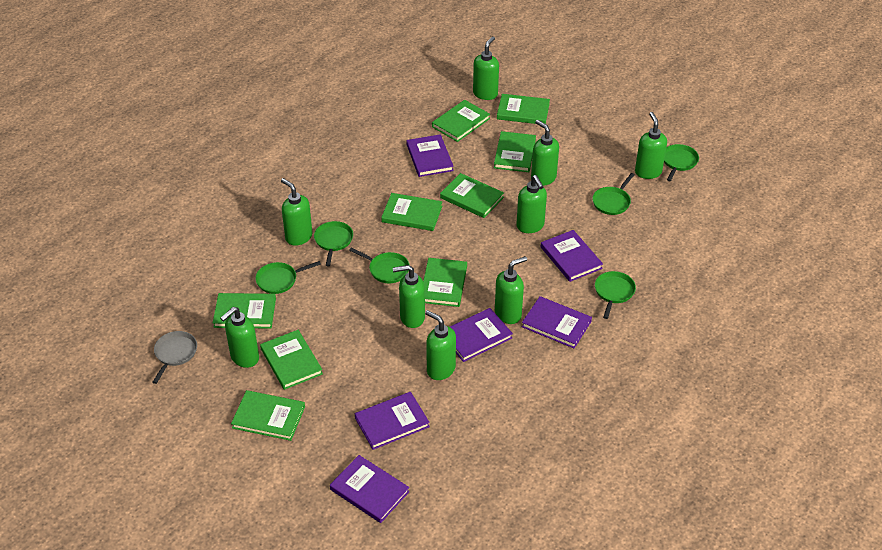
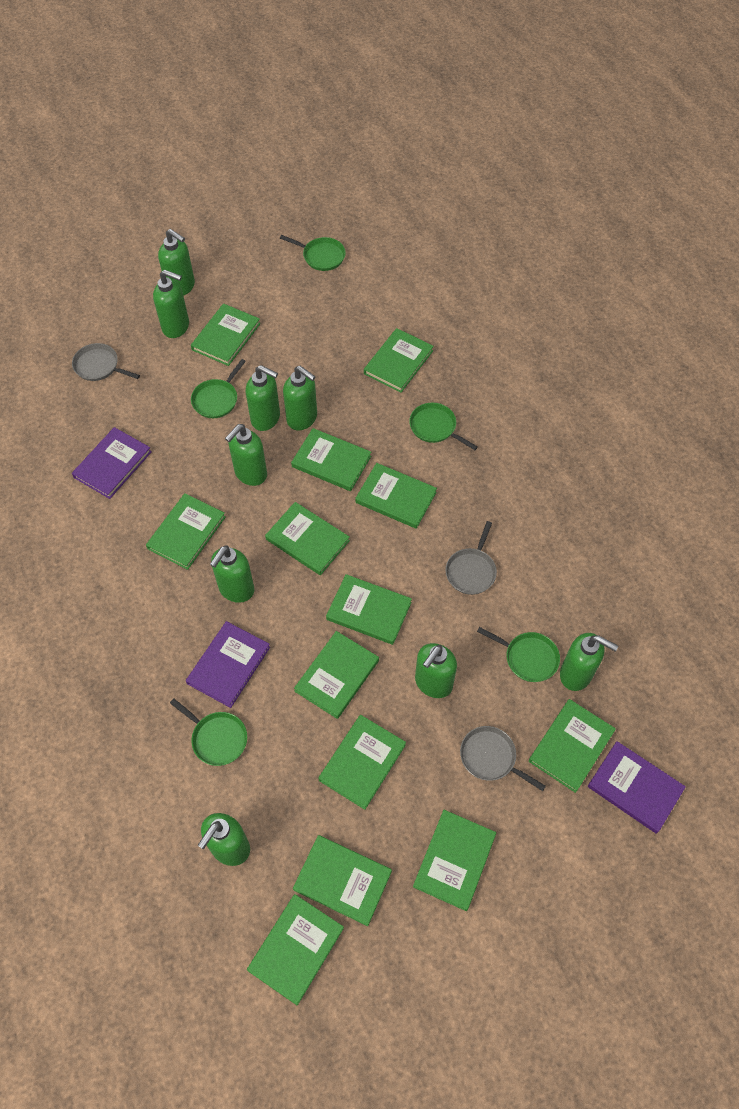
green book: [213,293,276,329] [231,390,305,441] [260,330,323,390] [381,193,442,231] [423,258,467,307] [432,100,490,142] [440,173,504,218] [494,131,536,172] [497,94,550,124] = 9 -> [146,493,226,570] [191,303,260,366] [247,894,344,1005] [265,502,350,575] [291,428,371,491] [293,835,392,926] [294,631,379,719] [318,715,406,810] [326,574,412,645] [355,463,437,529] [364,328,434,393] [413,810,496,911] [529,699,616,793] = 13
green pan: [255,261,321,294] [314,221,353,266] [349,247,410,283] [592,173,635,215] [595,271,636,319] [664,144,699,181] = 6 -> [170,698,247,766] [191,359,246,418] [280,235,346,271] [409,403,478,450] [477,627,560,682] = 5
grey pan: [152,331,197,384] = 1 -> [72,343,140,381] [445,521,497,595] [460,726,546,791] = 3
purple book: [330,455,410,523] [355,392,430,450] [406,134,454,177] [450,308,513,362] [522,296,592,348] [541,230,603,282] = 6 -> [72,427,152,499] [186,621,270,708] [588,741,686,834] = 3

